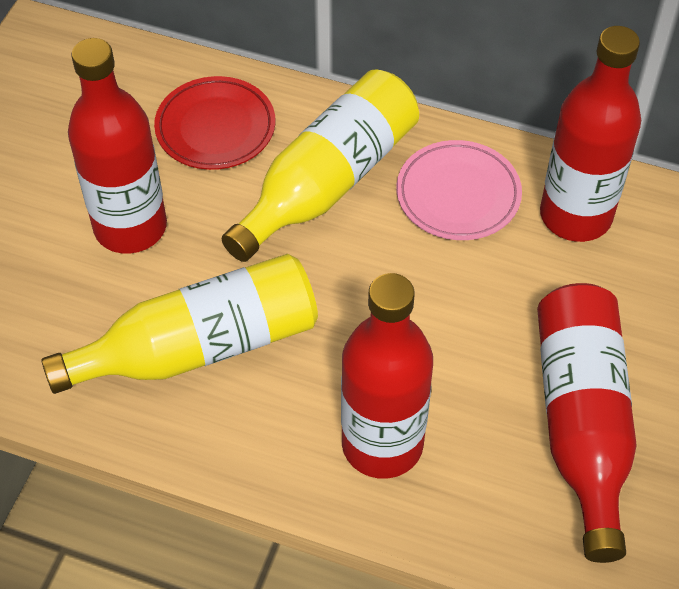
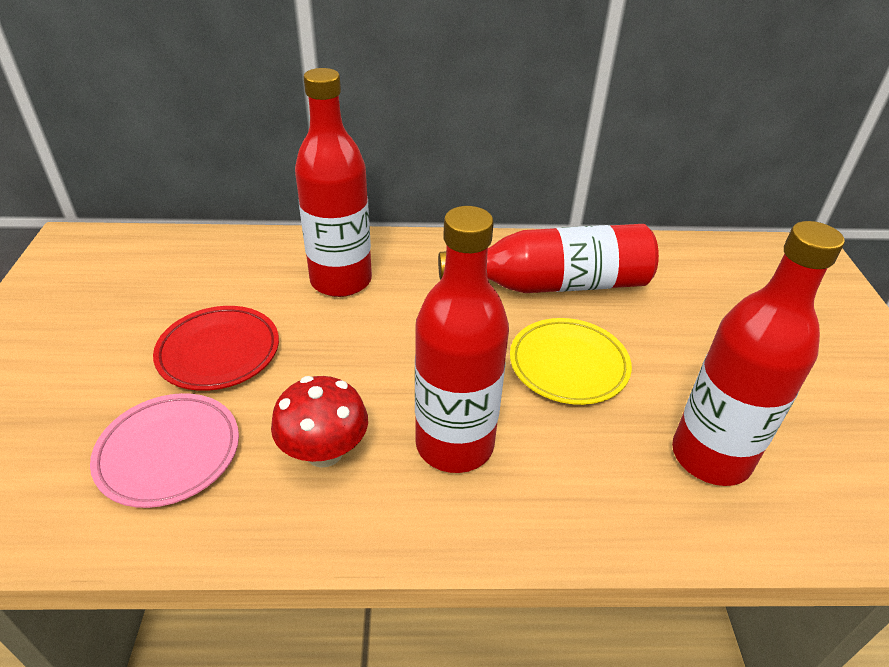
red mushroom: none = 0 -> [271,376,368,468] = 1
yellow bottle: [41,254,318,394] [221,69,419,262] = 2 -> none = 0
yellow plate: none = 0 -> [510,318,632,405] = 1

